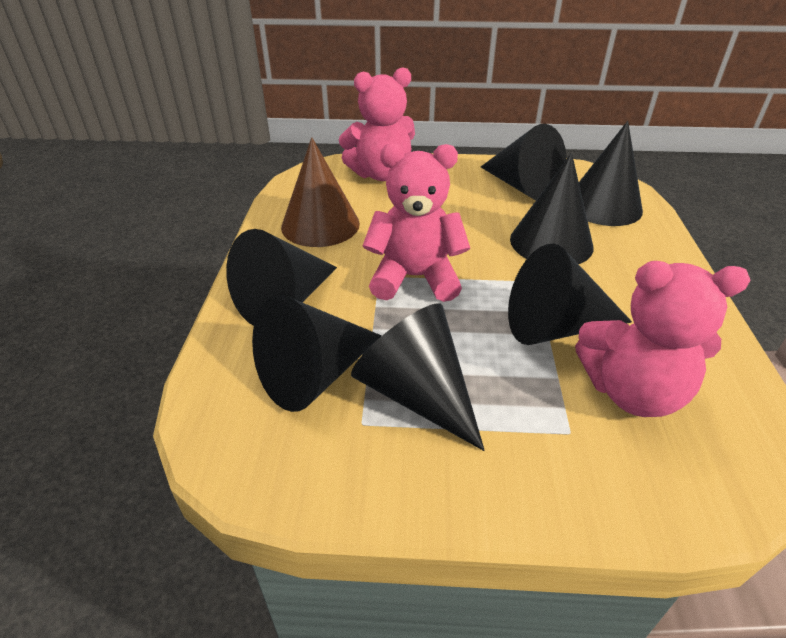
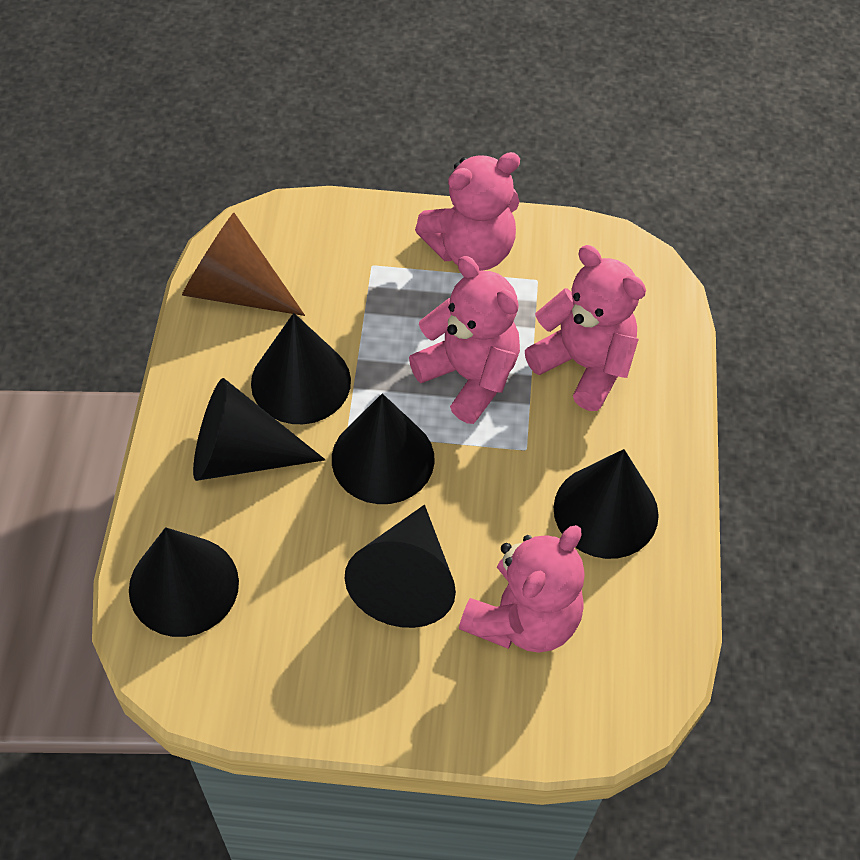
black cone: [226,229,337,326] [252,295,382,412] [351,304,484,451] [481,124,567,200] [508,244,632,345] [510,153,593,264] [579,121,643,226] = 7 -> [129,527,239,637] [193,378,326,481] [251,313,351,424] [332,393,435,504] [344,505,456,628] [553,449,659,559] = 6
pink teddy bear: [339,67,415,181] [363,143,470,302] [575,261,750,417] = 3 -> [409,256,520,424] [415,152,520,271] [459,525,585,653] [525,245,646,411] = 4

